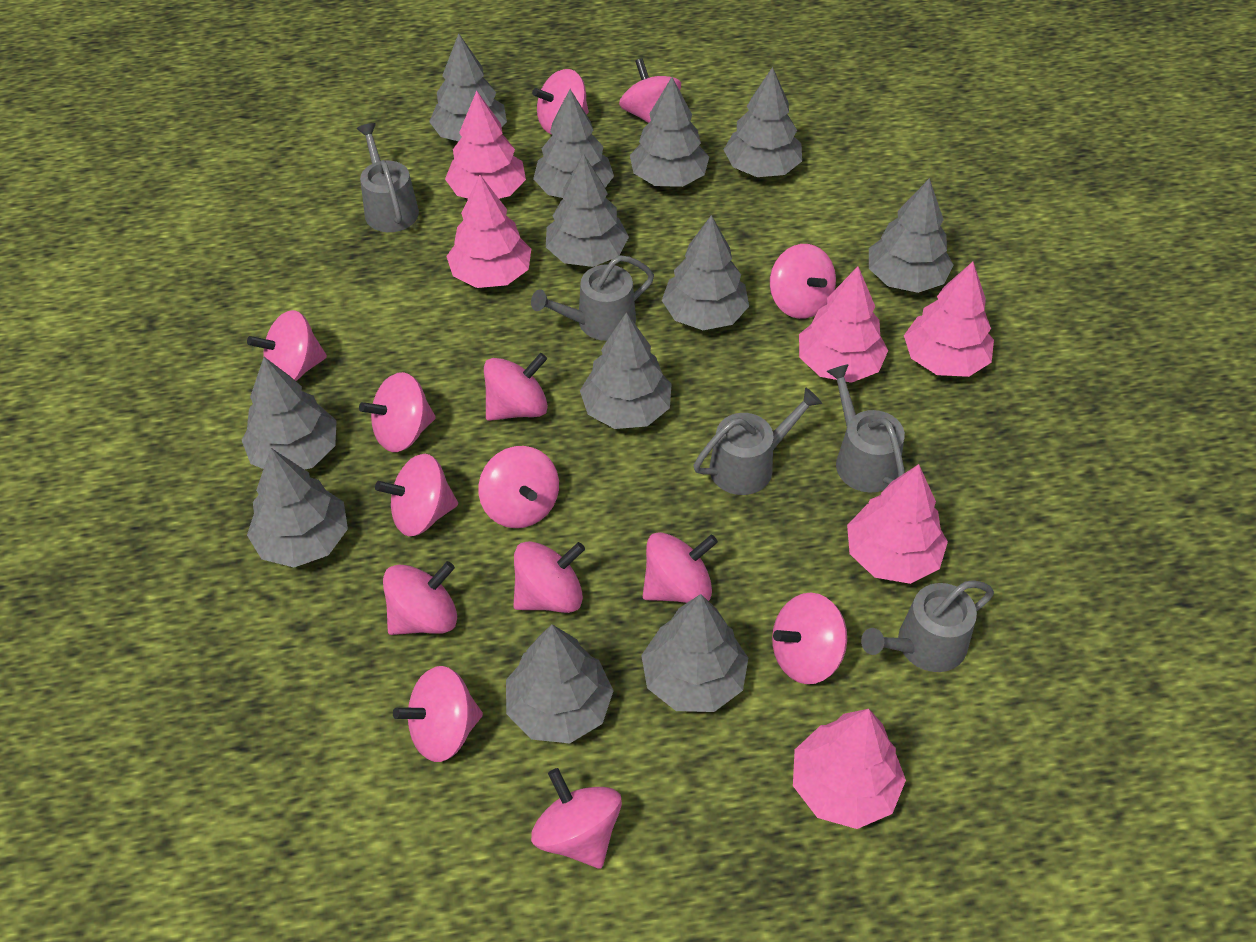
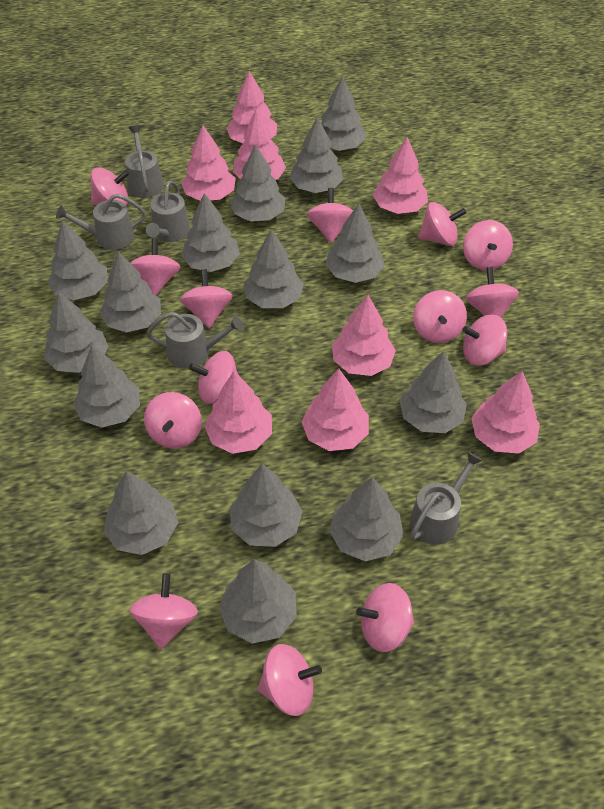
grey tree: [242,357,337,470] [247,448,348,567] [429,33,507,141] [506,624,614,743] [533,89,614,198] [546,153,629,267] [580,312,672,429] [630,77,709,187] [641,594,748,712] [662,215,749,330] [724,67,802,177] [869,178,953,293] = 12 -> [44,291,109,373] [48,220,108,300] [73,345,140,428] [99,251,161,332] [104,471,178,555] [181,193,240,272] [219,559,297,644] [230,145,286,222] [230,464,303,547] [243,229,304,308] [289,116,344,193] [321,76,366,151] [325,203,385,283] [329,477,404,561] [399,351,467,433] = 15
pink tree: [445,91,526,199] [446,175,531,288] [793,709,906,829] [799,267,888,383] [847,464,948,584] [904,262,994,377] = 6 -> [181,125,236,201] [205,371,272,454] [226,71,277,143] [233,108,286,180] [302,369,369,451] [332,295,396,376] [373,137,428,214] [471,371,540,454] = 8

